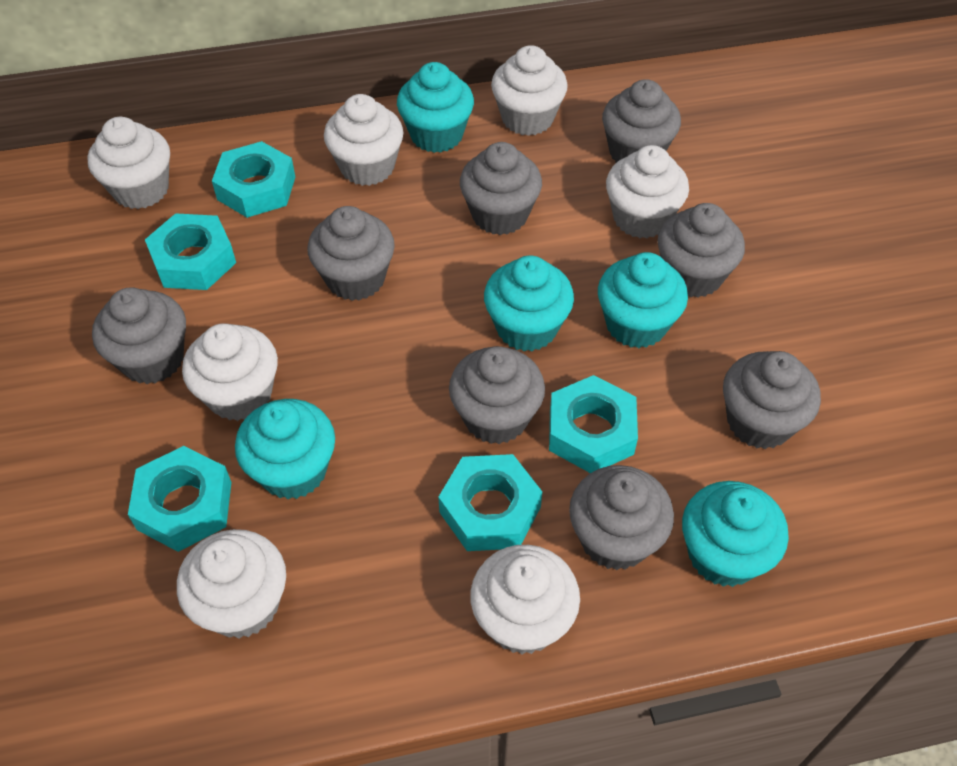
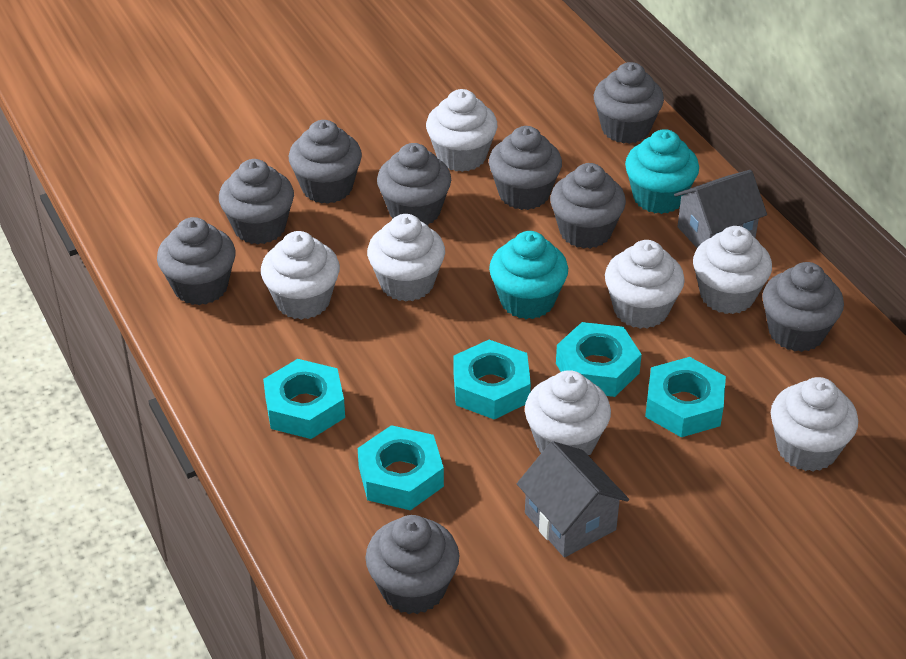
grey cupcake: [92,287,186,384] [308,206,395,301] [449,346,545,444] [460,142,542,235] [569,465,674,570] [602,79,681,163] [658,203,745,298] [723,351,821,449] = 8 -> [157,217,236,305] [219,159,294,245] [289,120,362,204] [365,515,459,614] [377,143,451,225] [489,126,562,210] [550,163,626,249] [594,62,664,144] [762,262,844,352] = 9
grey house: none = 0 -> [517,441,629,558] [674,170,767,248] = 2
turquoise cupcake: [235,399,335,499] [397,62,474,153] [484,255,574,351] [598,252,688,348] [682,481,789,587] = 5 -> [489,231,568,319] [625,129,699,214] = 2

